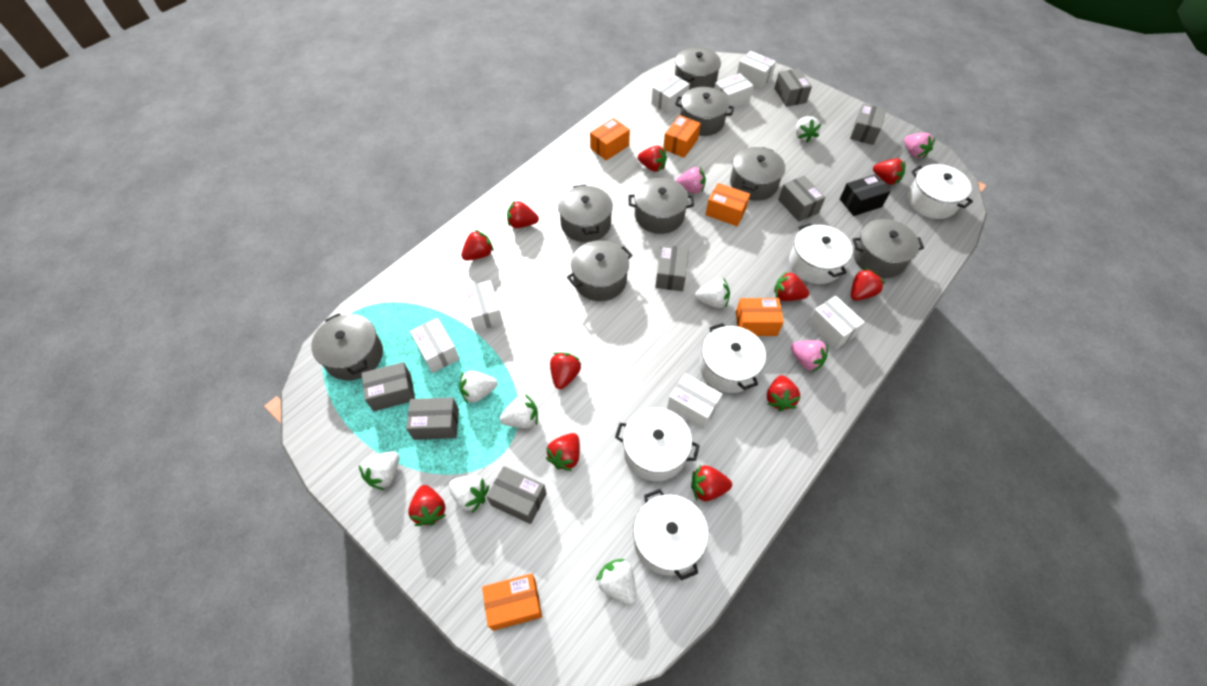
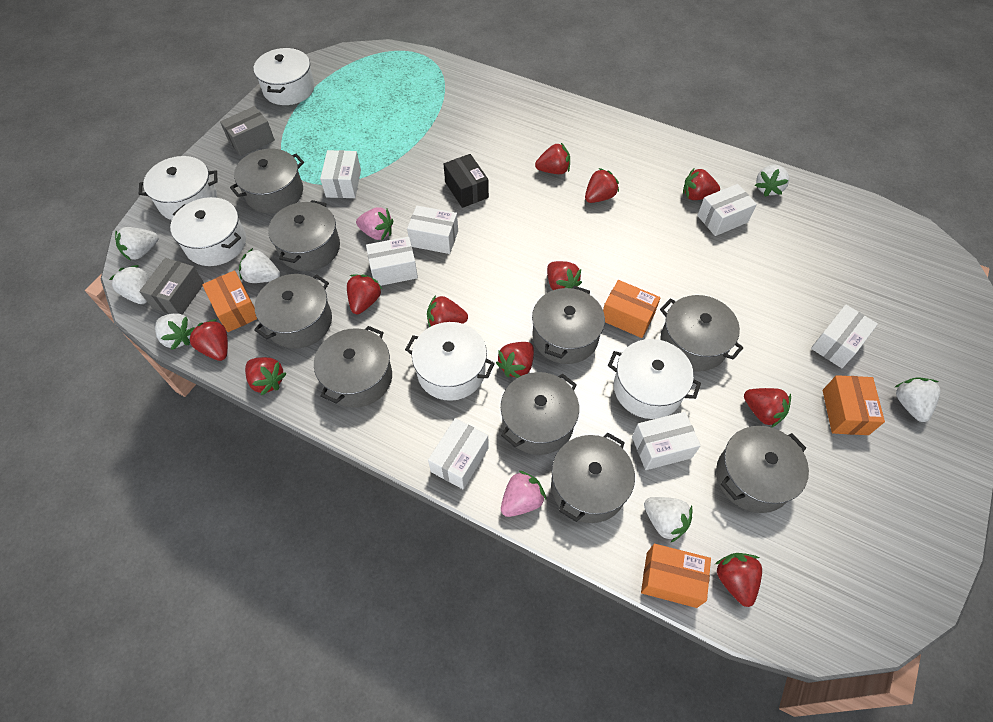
grey box: [361,362,415,411] [406,397,459,440] [486,466,547,524] [655,245,689,291] [774,68,812,107] [778,176,826,222] [850,104,886,145] = 7 -> [139,258,204,315] [220,106,275,156] = 2
grey pot: [311,314,383,381] [558,184,613,242] [567,241,632,301] [629,178,694,234] [675,47,721,90] [675,87,734,136] [730,147,785,201] [852,219,924,278] = 8 -> [230,149,304,213] [254,274,332,349] [268,200,340,271] [314,326,392,408] [501,372,579,455] [532,286,605,364] [551,433,635,523] [660,295,743,372] [716,426,809,513] = 9
orange box: [482,573,542,631] [590,118,630,160] [663,115,701,158] [705,183,750,226] [736,298,784,336] = 5 -> [202,270,257,332] [603,280,661,338] [641,544,711,608] [823,375,885,435] = 4
pink strawberry: [675,167,706,193] [791,340,828,372] [904,133,935,158] = 3 -> [356,207,393,241] [501,470,546,517] = 2

